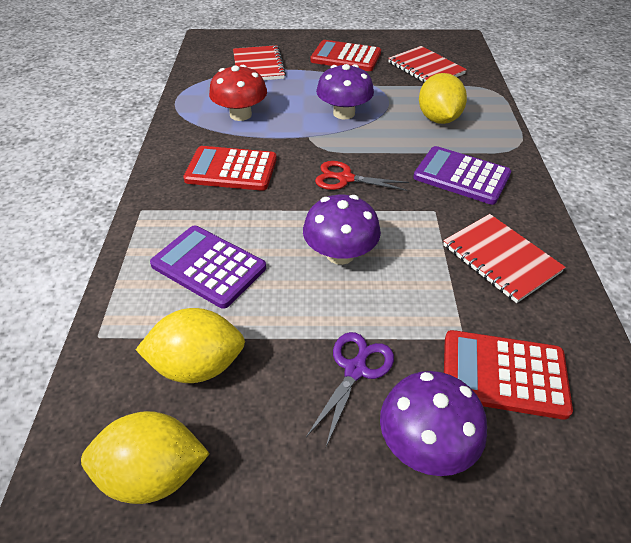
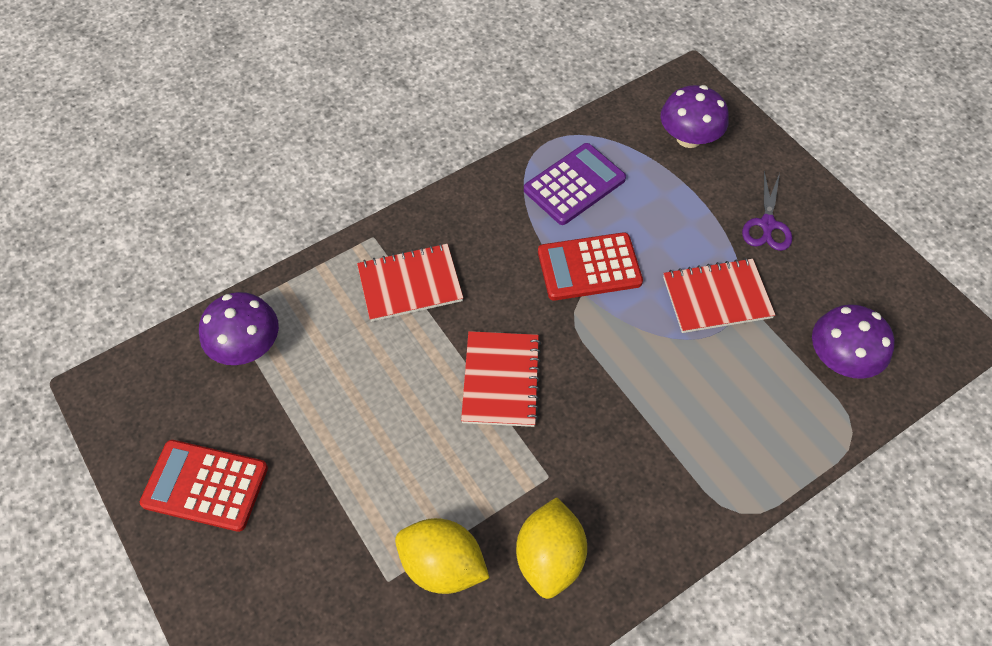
purple calculator: [150,226,266,309] [413,146,511,205] = 2 -> [524,143,626,225] = 1
red calculator: [183,146,277,191] [310,40,381,71] [444,330,573,420] = 3 -> [140,440,268,532] [538,232,643,301] = 2
red mushroom: [209,65,267,121] = 1 -> none = 0
red scissors: [315,161,409,191] = 1 -> none = 0
yellow lemon: [81,411,210,504] [136,308,245,383] [419,73,467,124] = 3 -> [395,518,490,594] [516,497,587,599] = 2

